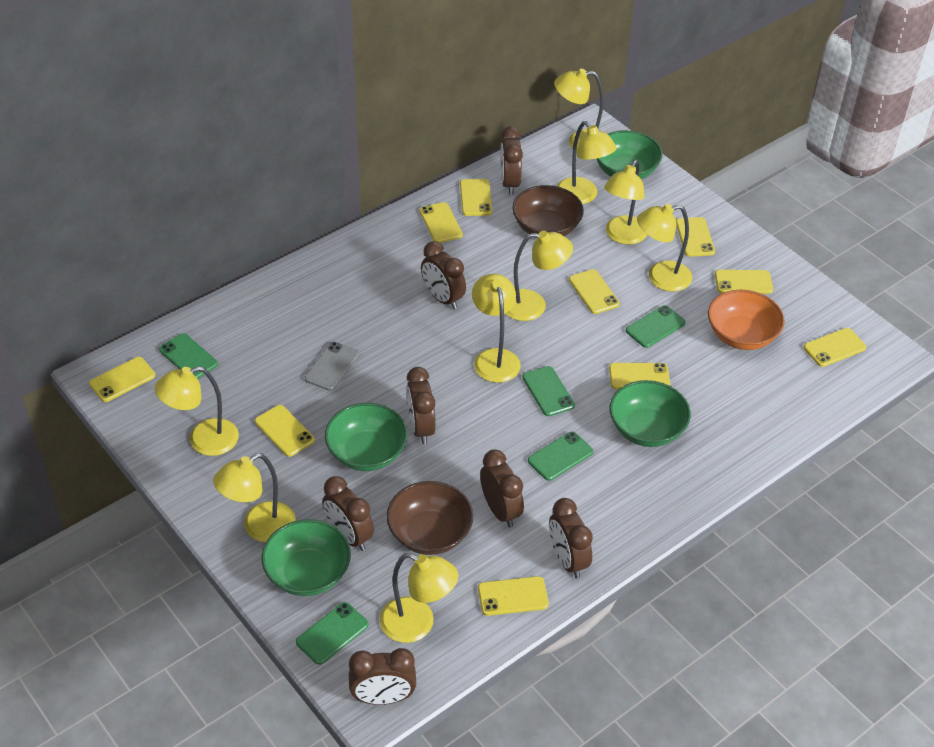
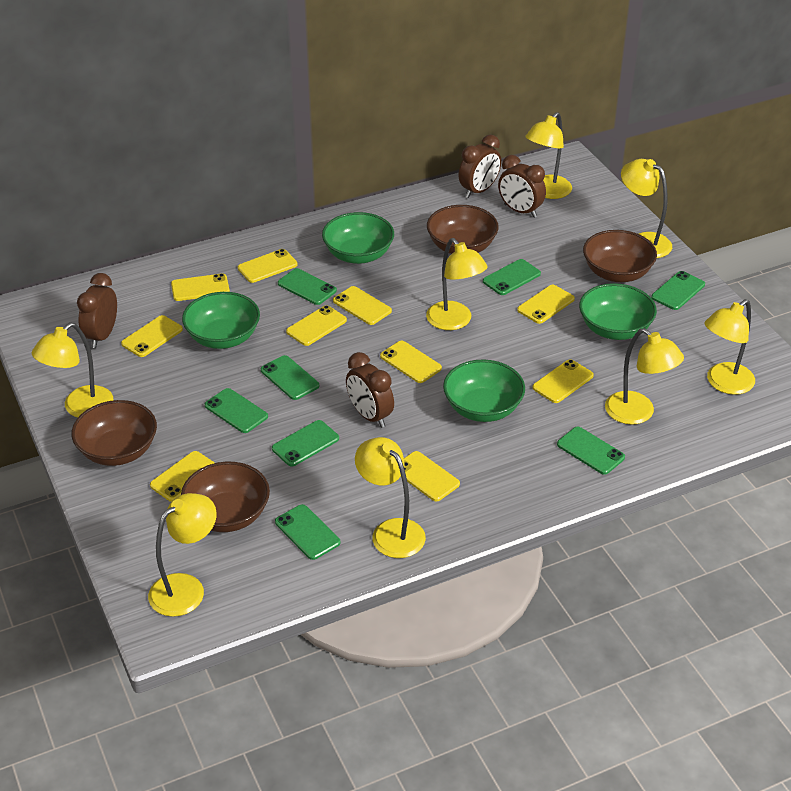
brown bowl: [387,481,473,555] [512,185,584,236] = 2 -> [72,400,157,466] [181,462,270,532] [427,205,499,254] [583,230,657,282] = 4
brown clock: [322,476,374,551] [349,648,416,705] [406,367,436,444] [421,241,466,310] [480,449,524,528] [500,126,523,195] [549,498,593,578] = 7 -> [77,273,117,348] [346,352,394,428] [459,135,501,198] [498,155,546,218] = 4
green phone: [159,333,218,379] [296,602,369,665] [522,366,575,416] [528,431,593,481] [626,305,685,348] = 5 -> [205,388,268,433] [261,355,319,400] [272,420,339,467] [275,504,341,560] [278,268,337,305] [483,259,541,295] [557,427,625,475] [651,271,705,310] = 8
grey phone: [305,342,359,391] = 1 -> none = 0
orange bowl: [708,290,785,350] = 1 -> none = 0
yellow lamp: [155,366,239,456] [213,453,296,543] [380,553,458,643] [472,274,521,383] [505,231,573,321] [554,69,604,152] [557,121,617,204] [604,160,647,245] [637,204,692,292] = 9 -> [32,323,113,417] [148,493,217,617] [355,437,426,558] [426,238,487,330] [525,112,572,199] [605,328,684,425] [621,159,672,258] [704,299,755,395] = 8

